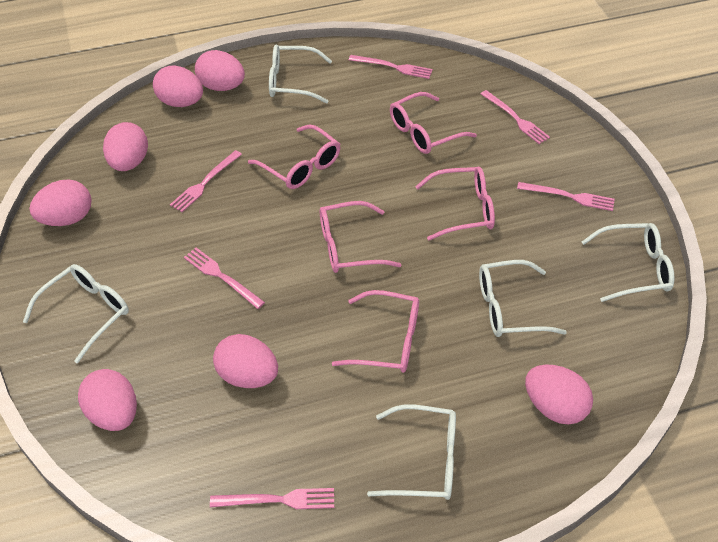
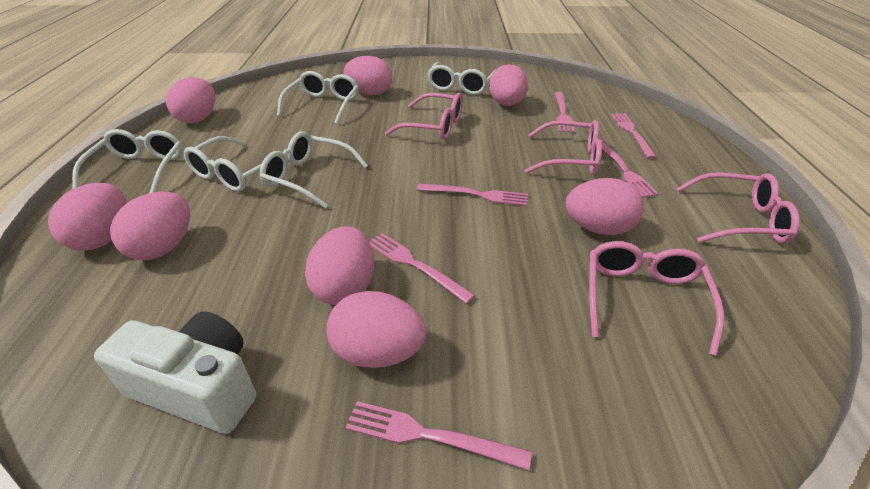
pink egg: [29,179,92,226] [78,369,137,431] [103,122,148,171] [153,66,203,107] [195,50,245,91] [213,334,278,388] [525,365,593,425] = 7 -> [48,183,127,250] [110,191,190,260] [166,77,215,123] [305,226,374,305] [327,291,426,368] [344,56,392,95] [489,64,528,106] [565,178,644,235] = 8
pink glasses: [248,124,340,189] [320,201,401,273] [332,290,419,373] [390,92,477,154] [415,167,495,241] = 5 -> [385,93,463,140] [525,120,602,175] [589,241,724,356] [677,172,800,244] = 4
white camera: none = 0 -> [94,311,256,434] = 1

